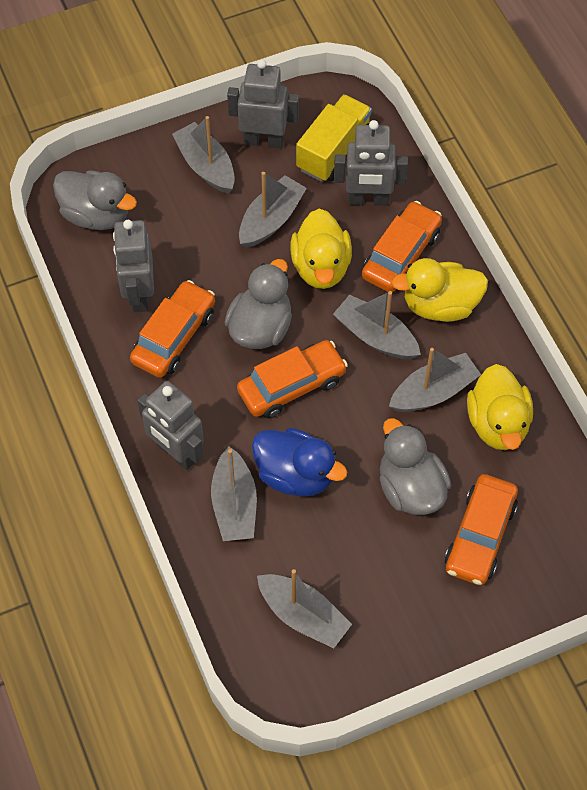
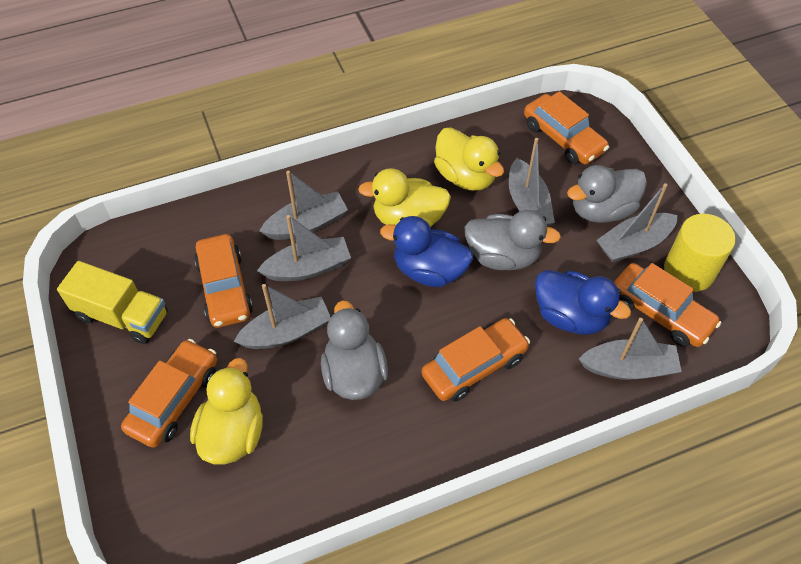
blue duck: [252,428,347,497] = 1 -> [380,216,473,287] [535,270,631,335] = 2
grey robot: [113,220,154,312] [137,381,204,470] [227,59,299,148] [334,120,408,206] = 4 -> none = 0
orange car: [130,280,215,378] [237,340,348,418] [362,201,442,292] [445,474,518,585] = 4 -> [121,339,217,448] [194,234,253,328] [422,318,530,402] [524,91,609,164] [614,263,721,347] = 5
yellow cylinder: none = 0 -> [664,214,736,292] = 1

